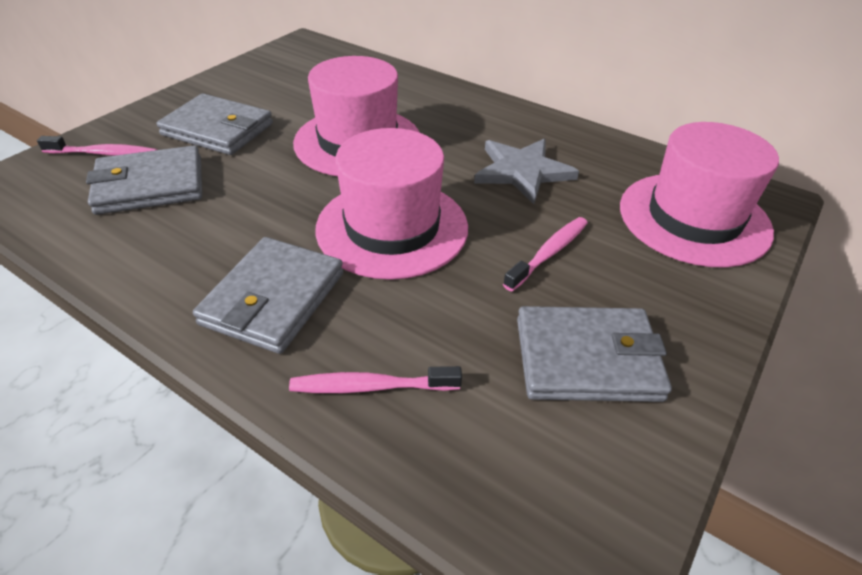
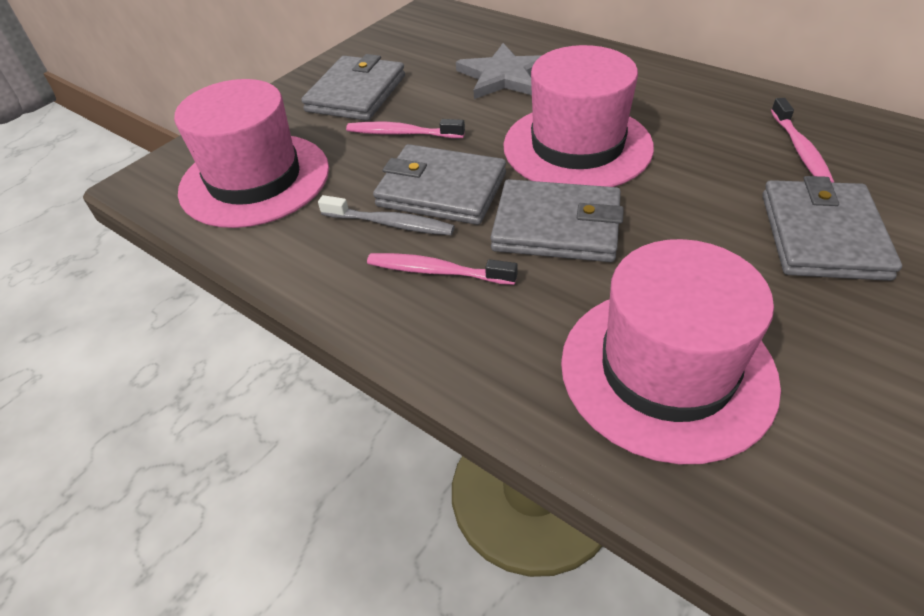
grey toothbrush: none = 0 -> [318,195,455,235] = 1

